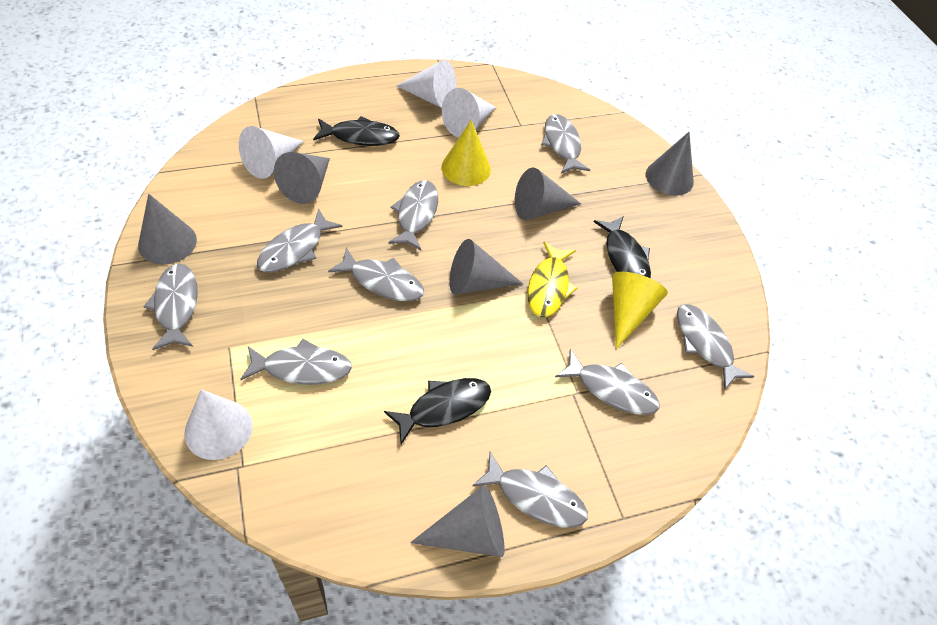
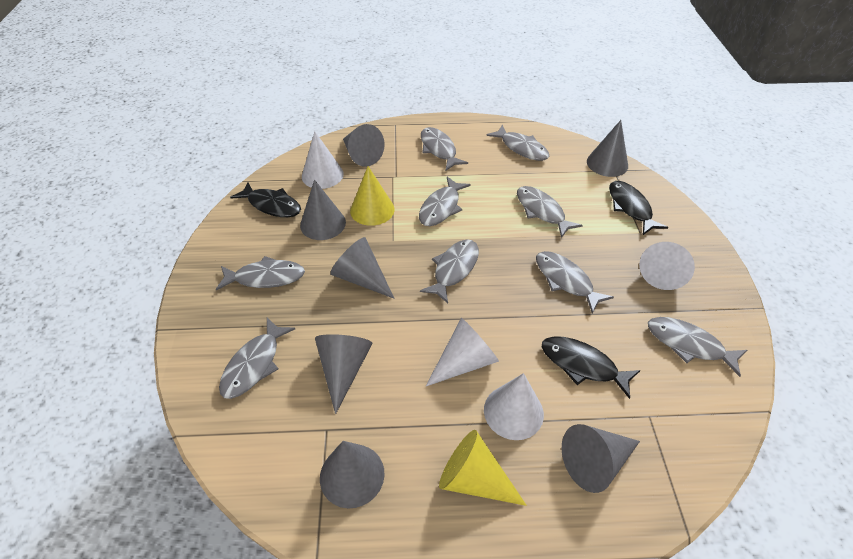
grey cone: [138,194,197,264] [274,152,330,204] [410,485,505,557] [449,239,523,295] [515,168,581,220] [646,132,694,196] = 6 -> [300,180,346,240] [315,334,373,414] [320,441,384,509] [330,237,394,299] [343,124,385,167] [562,424,640,493] [587,120,628,177] = 7
yellow fish: [528,242,577,317] = 1 -> none = 0

